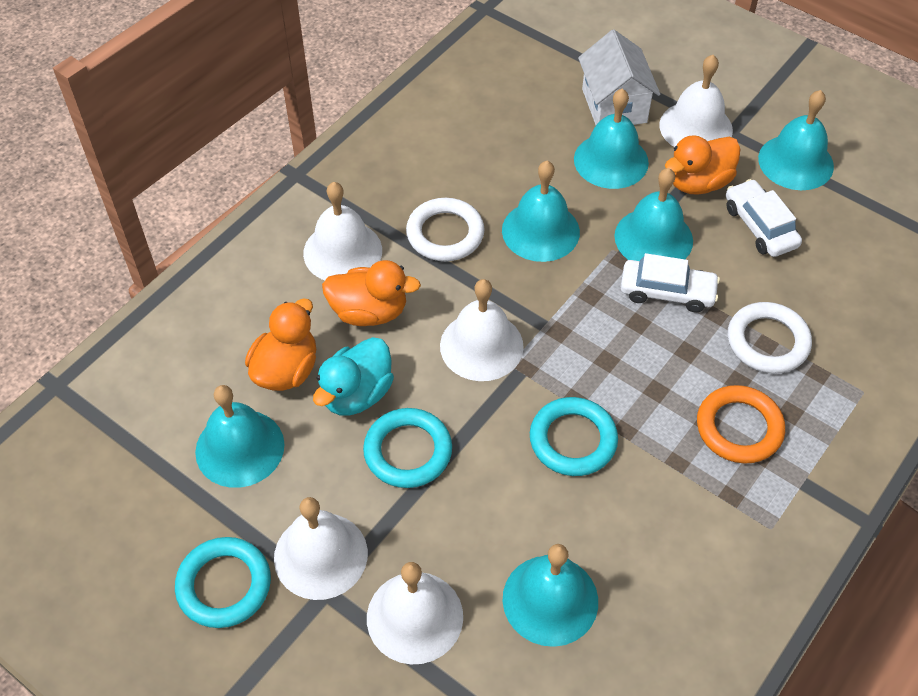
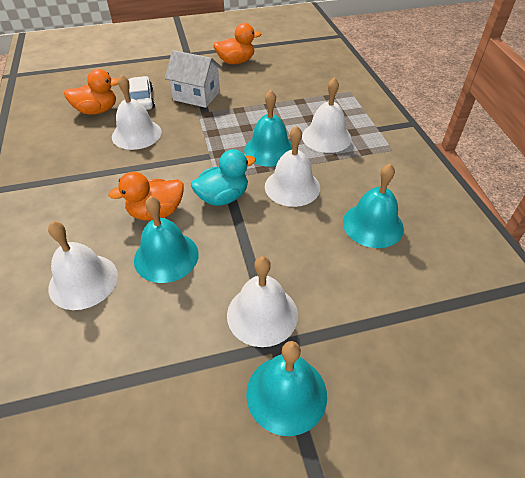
orange ring: [697,385,785,464] = 1 -> none = 0
turquoise bell: [195,385,284,488] [502,161,580,262] [503,544,598,647] [574,88,649,189] [615,168,693,261] [758,90,834,190] = 6 -> [134,196,199,283] [244,90,292,167] [246,341,327,436] [343,164,404,248] = 4
turquoise ring: [175,537,271,628] [363,408,452,488] [530,397,618,476] = 3 -> none = 0
white car: [621,253,720,312] [726,179,802,257] = 2 -> [129,76,155,110] = 1
white ring: [406,198,484,261] [728,302,812,374] = 2 -> none = 0

